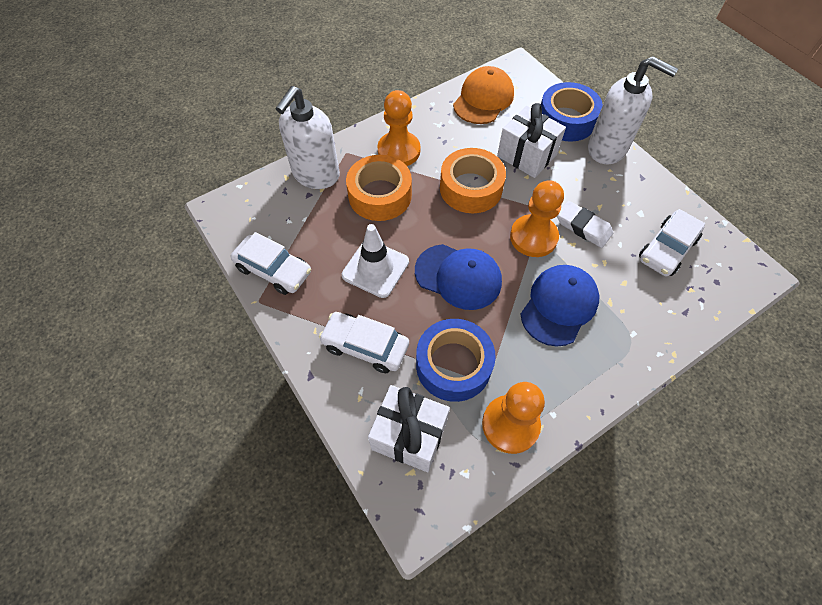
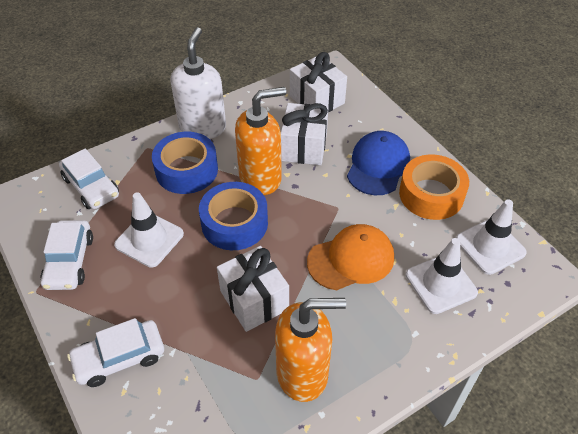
blue cap: [415,244,502,310] [520,265,599,347] = 2 -> [347,131,410,195] = 1
orange pawn: [377,90,420,166] [482,382,545,454] [510,180,564,257] = 3 -> none = 0
orange soap dispenser: none = 0 -> [235,87,286,195] [275,298,346,402] = 2
orange tape: [346,155,412,221] [440,148,506,213] = 2 -> [399,155,469,220] = 1
white eraser: [557,201,613,248] = 1 -> none = 0
white gift: [368,385,450,472] [497,103,566,178] = 2 -> [217,246,289,332] [281,103,328,165] [290,52,347,112] = 3
white soap dispenser: [275,86,340,189] [588,56,678,164] = 2 -> [170,27,226,139] = 1
white traffic cone: [342,224,409,298] = 1 -> [114,192,184,268] [406,238,478,314] [456,199,527,275] = 3

